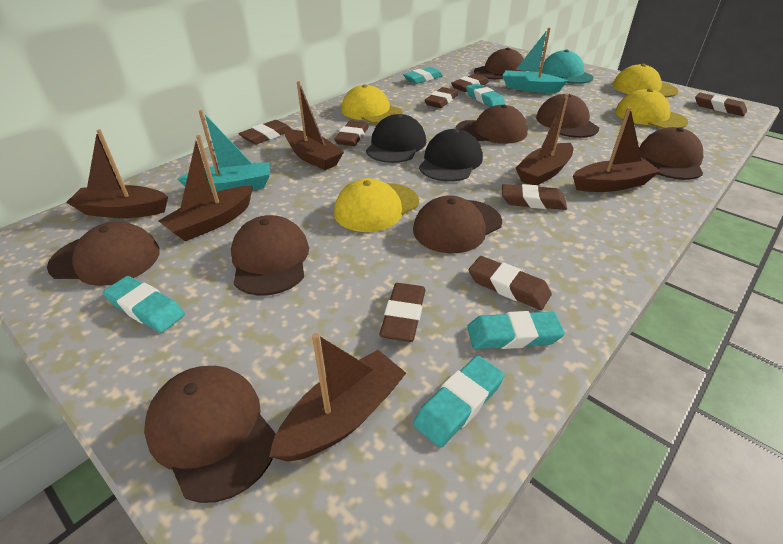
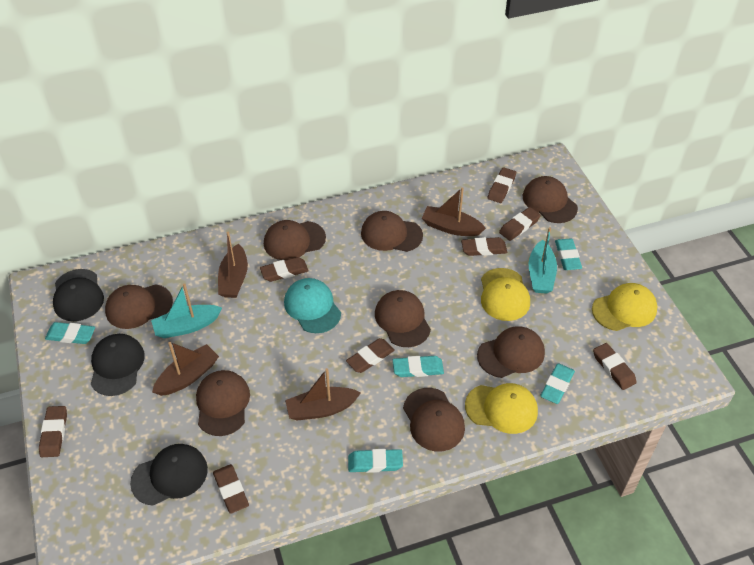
black cap: [366,114,426,163] [419,129,483,182] = 2 -> [53,269,104,321] [91,334,145,396] [130,444,208,506] = 3
brown boat: [66,129,168,218] [158,135,253,242] [269,333,406,462] [285,81,344,170] [516,93,573,185] [573,107,660,192] = 6 -> [152,341,219,396] [218,232,248,298] [285,368,361,420] [422,187,486,236] = 4
yellow cap: [334,178,419,232] [341,84,403,124] [612,64,679,97] [615,89,688,129] = 4 -> [465,383,538,434] [481,268,530,321] [592,283,658,331] = 3

